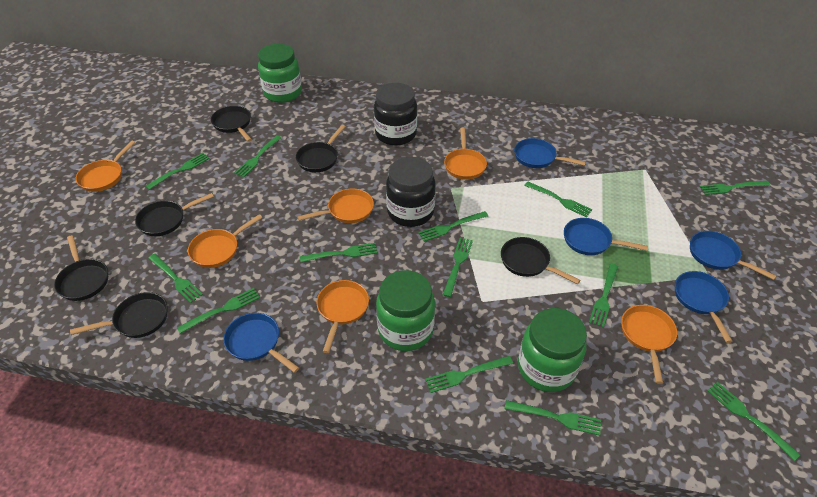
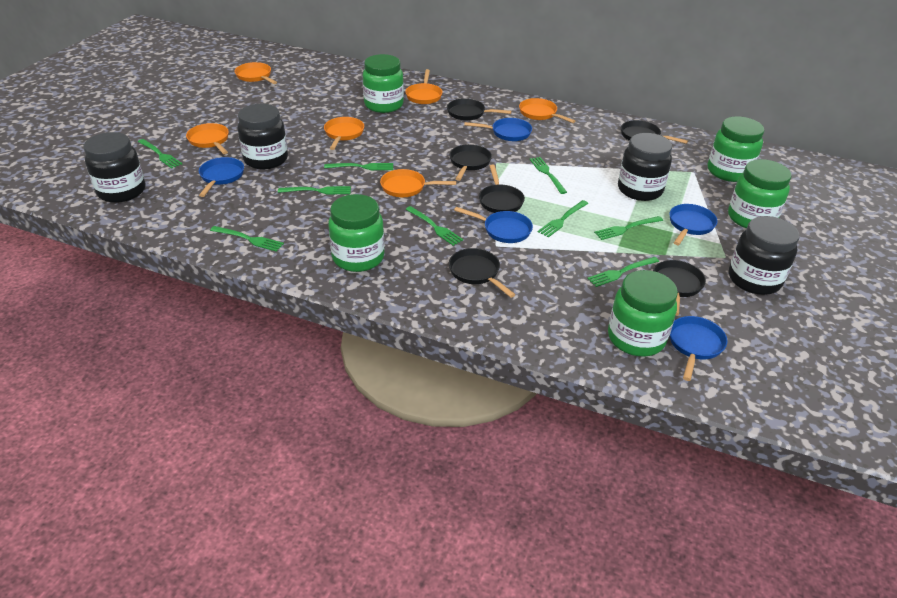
black jar: [374,83,417,146] [386,157,436,227] = 2 -> [83,132,146,203] [238,104,288,169] [618,133,672,201] [729,216,800,295] = 4
green fork: [146,153,210,190] [148,254,203,303] [177,288,260,334] [234,135,281,177] [300,243,378,262] [418,211,488,242] [425,356,513,393] [443,237,473,297] [505,400,601,436] [524,181,592,218] [589,264,618,328] [700,181,770,195] [707,382,800,461] = 13 -> [138,139,182,169] [210,226,284,252] [278,186,351,195] [324,163,393,170] [405,206,463,246] [530,157,567,194] [538,200,589,237] [587,257,659,287] [594,216,663,240] = 9
green jar: [258,44,302,103] [376,270,435,351] [518,308,587,392] = 3 -> [328,194,384,272] [363,54,404,113] [608,270,678,357] [708,116,764,182] [728,159,791,229] = 5

